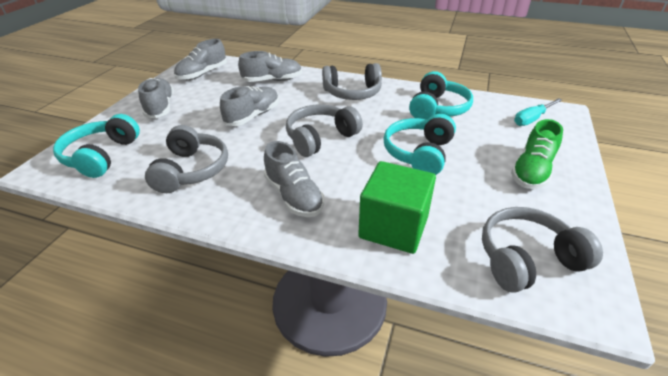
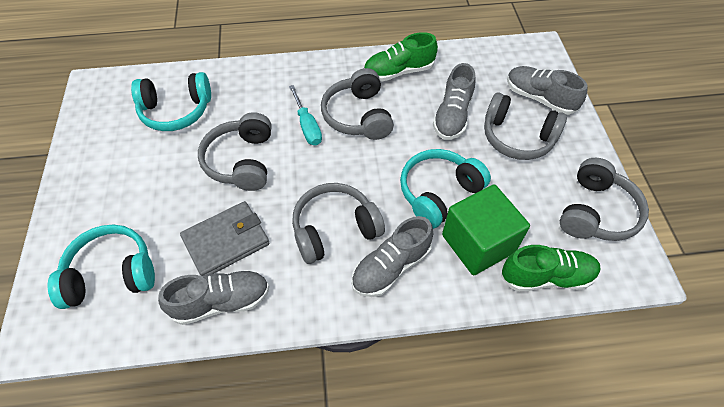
green shoe: [511,119,563,189] = 1 -> [364,32,438,82] [501,245,600,291] = 2
grey headphones: [145,125,228,193] [286,104,363,157] [322,63,382,100] [482,207,603,293] = 4 -> [198,112,272,191] [292,183,385,264] [321,68,394,140] [484,92,567,160] [560,158,649,241] = 5
grey shoe: [138,78,174,118] [174,39,227,80] [220,86,279,126] [238,51,302,82] [264,141,324,217] = 5 -> [158,270,270,325] [351,216,433,297] [433,63,476,140] [507,66,588,115] = 4
grey wallet: none = 0 -> [180,201,269,276] = 1

